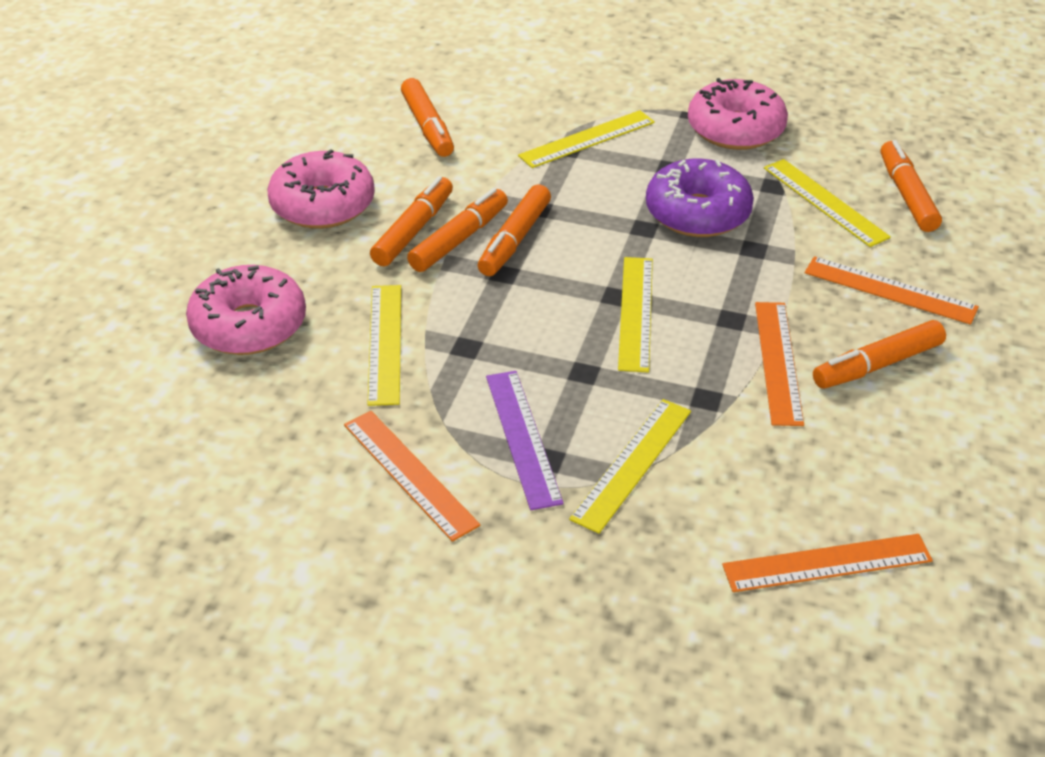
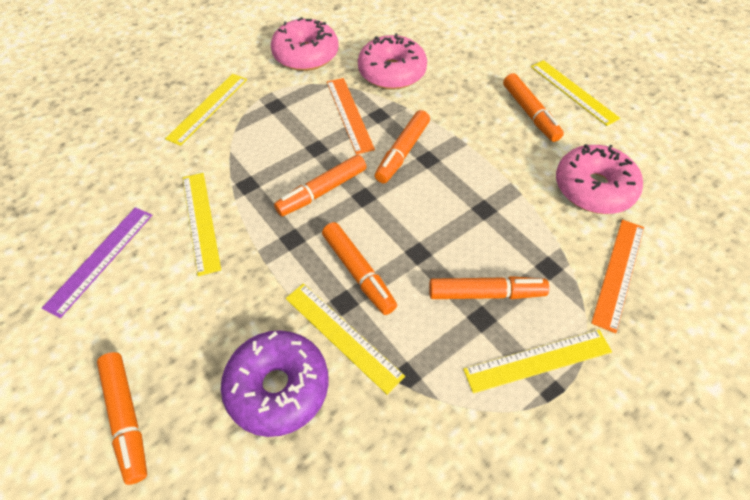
orange ruler: [344,411,480,542] [722,534,933,592] [755,302,804,426] [805,256,979,325] = 4 -> [327,78,375,154] [591,219,644,333] = 2

